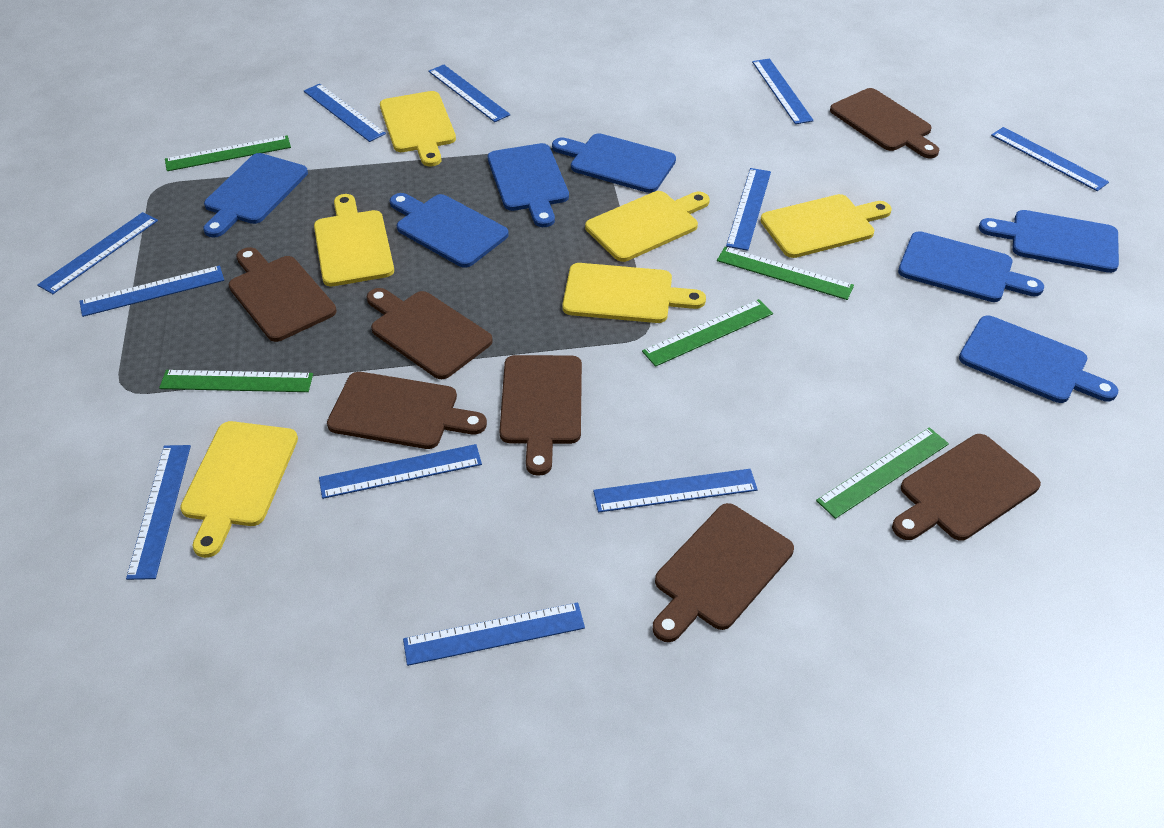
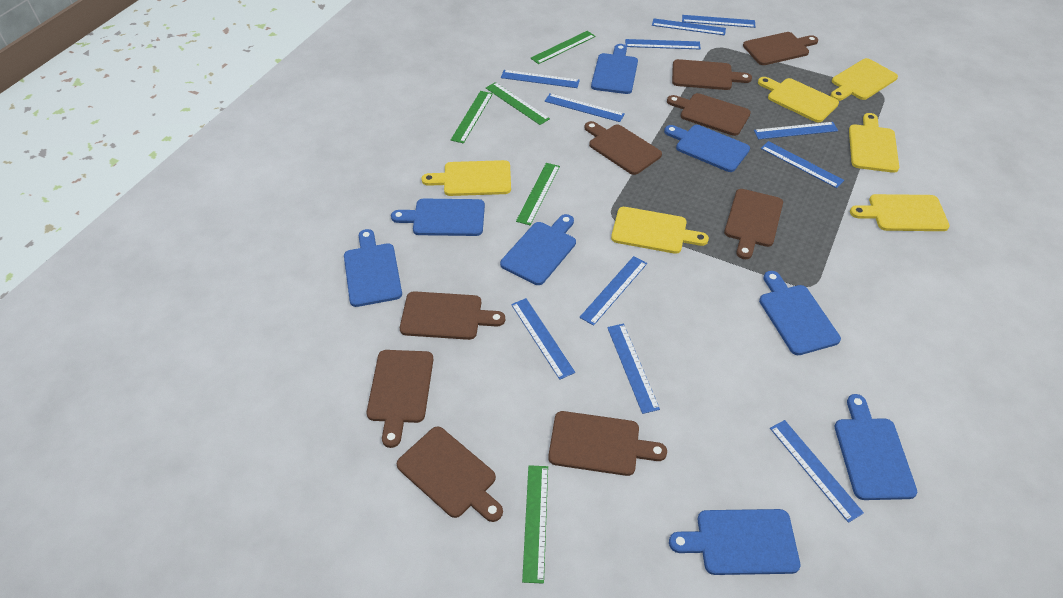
blue cutting board: [203,153,308,238] [390,193,509,268] [488,143,569,227] [552,133,676,193] [898,231,1044,302] [959,316,1118,403] [979,210,1119,273] = 7 -> [344,229,402,307] [391,199,485,236] [500,214,576,285] [591,44,638,94] [664,125,750,172] [669,509,800,575] [759,271,841,355] [835,394,917,500] = 8
brown cutting board: [229,247,337,342] [327,372,487,449] [367,288,493,379] [499,355,582,476] [653,503,794,642] [830,88,939,158] [892,434,1041,541] = 7 -> [367,350,433,448] [397,426,503,522] [400,291,505,340] [548,411,667,476] [584,121,662,175] [667,93,751,136] [672,59,752,90] [724,189,783,259] [743,32,818,65] = 9

